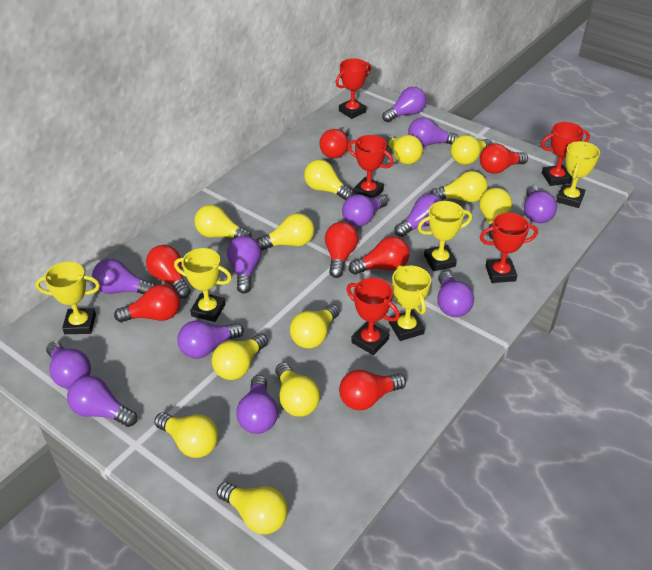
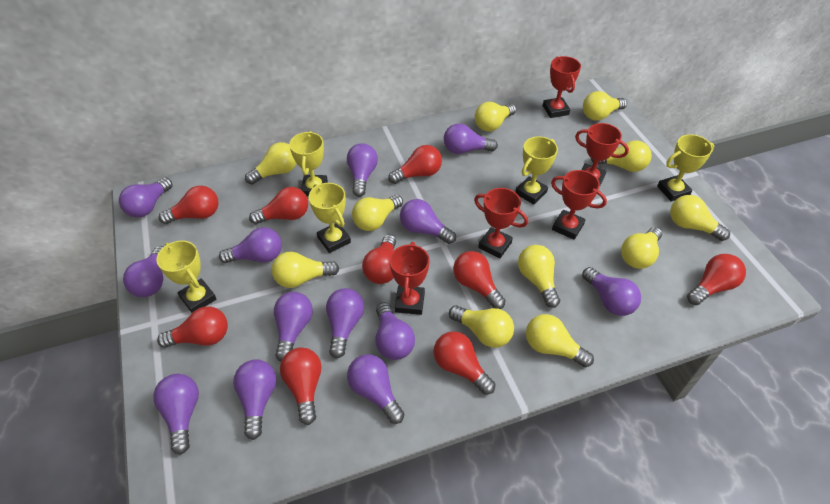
purple light bulb: [46,341,91,389] [67,375,137,427] [92,259,155,294] [178,320,244,359] [227,236,261,294] [236,375,278,434] [342,194,388,227] [382,87,426,122] [394,194,443,237] [408,117,459,146] [437,271,474,317] [524,186,557,223] = 12 -> [119,177,173,218] [123,246,164,297] [153,374,199,455] [219,227,282,263] [233,359,276,440] [274,292,313,362] [326,288,364,358] [347,143,378,197] [347,354,405,424] [376,302,415,360] [400,199,456,244] [444,123,498,154] [582,267,641,316] = 13
red light bulb: [114,284,180,322] [146,245,191,298] [319,127,349,158] [325,222,358,278] [339,370,406,411] [349,236,410,275] [480,143,528,174] = 7 -> [157,307,228,348] [159,186,219,224] [249,187,308,224] [280,347,322,425] [362,235,396,284] [388,145,442,184] [433,331,495,395] [453,251,506,309] [687,254,746,305] = 9
yellow light bulb: [154,412,219,458] [194,205,252,238] [212,333,268,380] [217,482,288,534] [256,213,315,250] [275,362,320,417] [290,304,340,349] [304,160,354,201] [383,135,423,165] [430,171,488,202] [451,135,493,165] [479,188,512,240] = 12 -> [245,142,297,185] [272,252,339,288] [352,195,403,231] [449,305,514,348] [475,102,516,132] [518,245,560,308] [526,314,594,367] [583,91,627,121] [591,141,652,172] [621,227,662,269] [670,195,730,241] = 11

